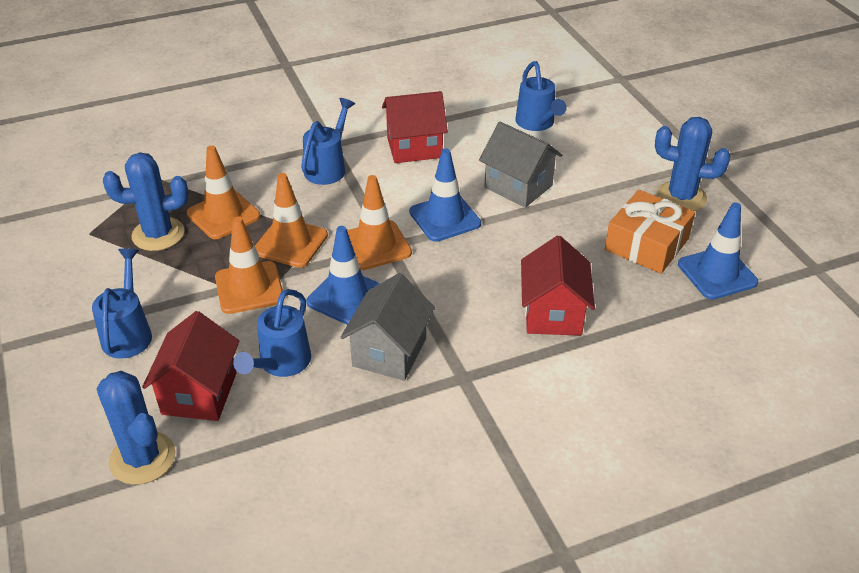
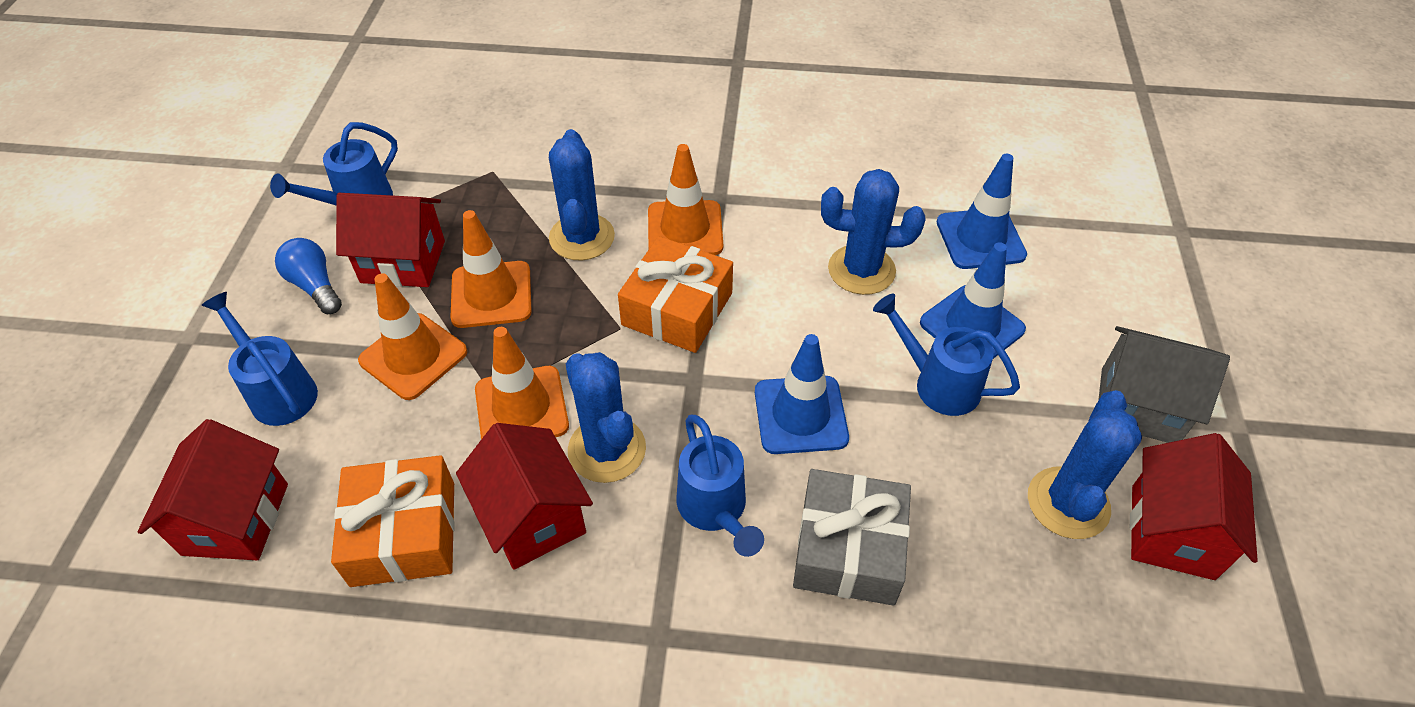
blue cactus: [97,371,176,485] [103,153,188,251] [655,117,730,211] = 3 -> [549,129,615,260] [566,352,646,483] [821,169,926,295] [1028,390,1142,539] = 4
blue light bulb: none = 0 -> [275,238,342,314] = 1
grey gift: none = 0 -> [793,469,911,606] = 1
grey house: [341,273,435,381] [479,122,562,208] = 2 -> [1098,326,1230,443] = 1
orange gift: [605,190,695,274] = 1 -> [331,455,455,587] [618,236,733,353] = 2
red house: [142,311,240,421] [382,91,448,163] [521,236,595,336] = 3 -> [138,419,288,560] [336,193,445,287] [456,423,593,570] [1130,433,1258,580] = 4

